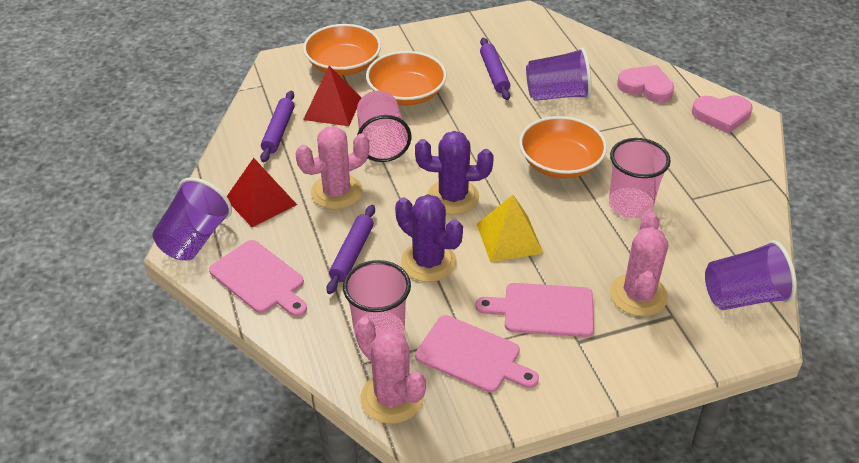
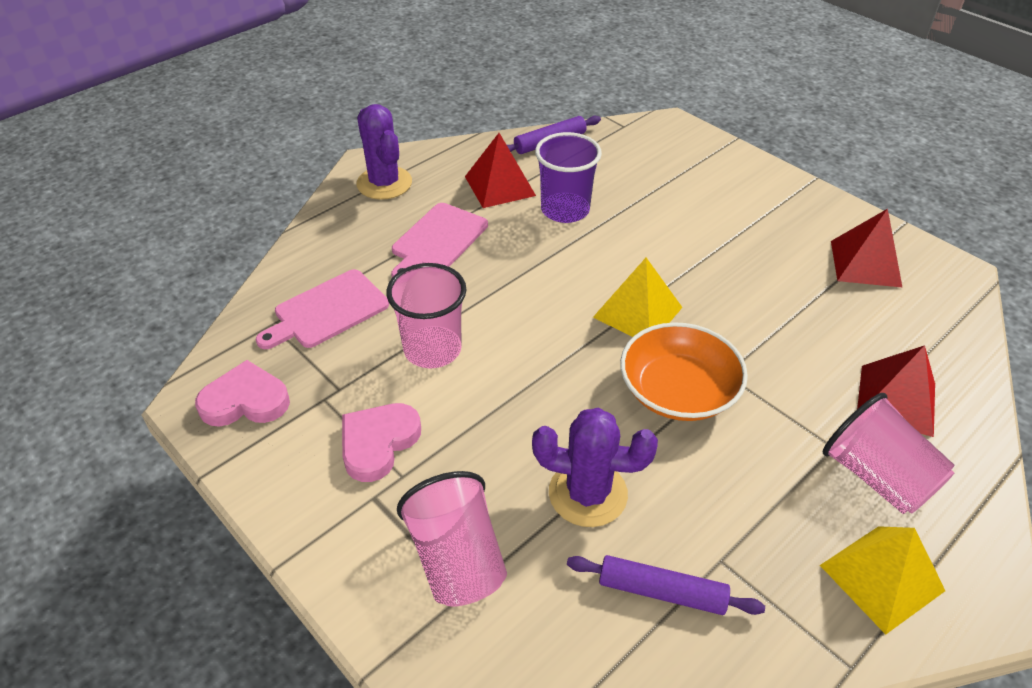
orange bowl: [303,24,381,75] [366,51,447,105] [519,116,607,178] = 3 -> [620,322,748,421] = 1
pink cactus: [295,126,369,210] [355,318,426,424] [610,212,668,316] = 3 -> none = 0
pink cutting board: [209,240,307,317] [415,315,539,393] [476,283,594,337] = 3 -> [256,269,389,349] [391,203,488,277] = 2
purple cup: [152,177,232,260] [526,47,592,101] [705,240,797,310] = 3 -> [535,132,602,223] = 1
purple rolling pin: [260,91,294,162] [326,205,375,294] [480,38,510,100] = 3 -> [507,116,601,154] [567,555,765,615] = 2
red pyramid: [226,158,297,227] [303,66,362,126] = 2 -> [465,133,536,208] [831,209,903,288] [857,345,935,437] = 3
yellow pyramid: [477,195,544,262] = 1 -> [593,258,683,337] [820,526,945,635] = 2

